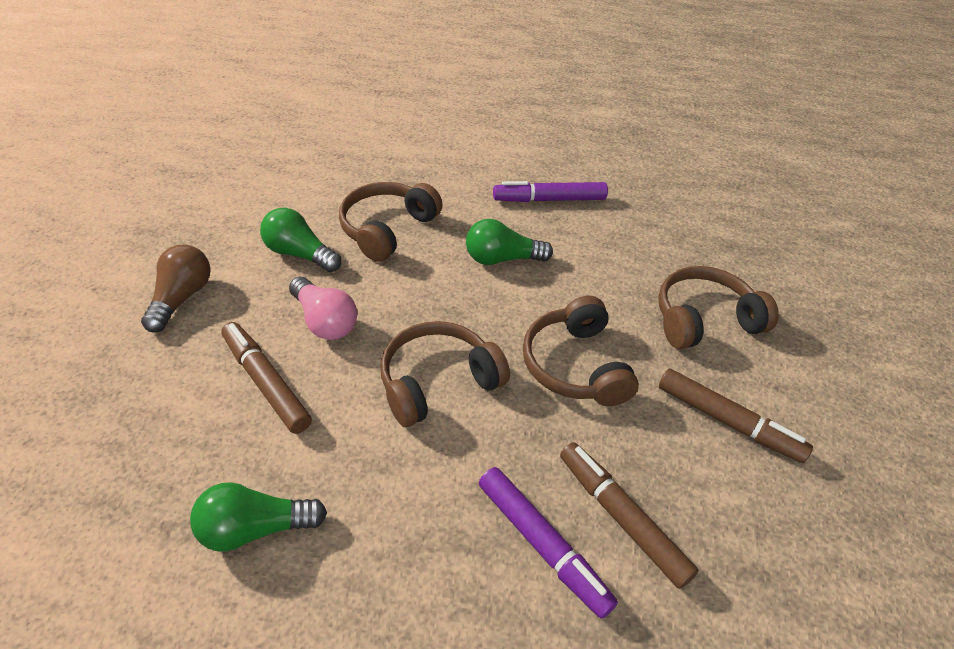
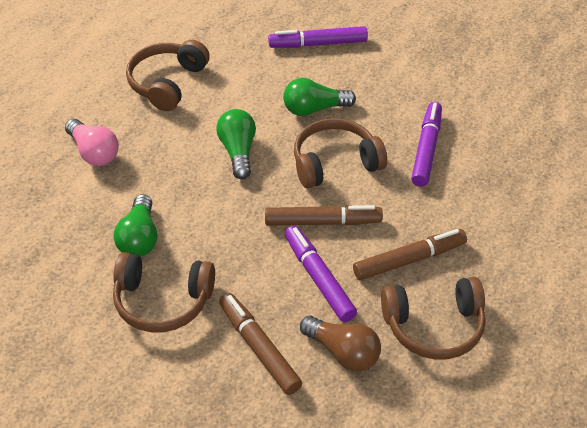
purple marker: [479,467,618,619] [493,181,608,202] = 2 -> [268,26,368,48] [285,226,357,322] [411,102,442,187] = 3

